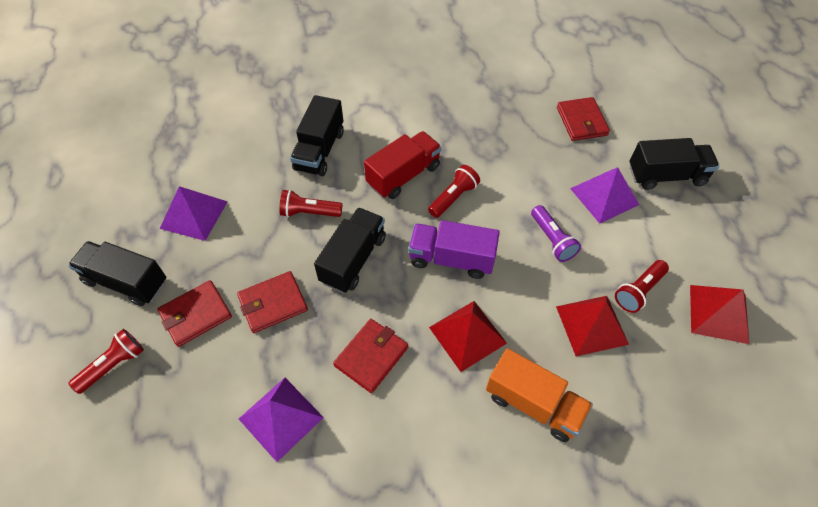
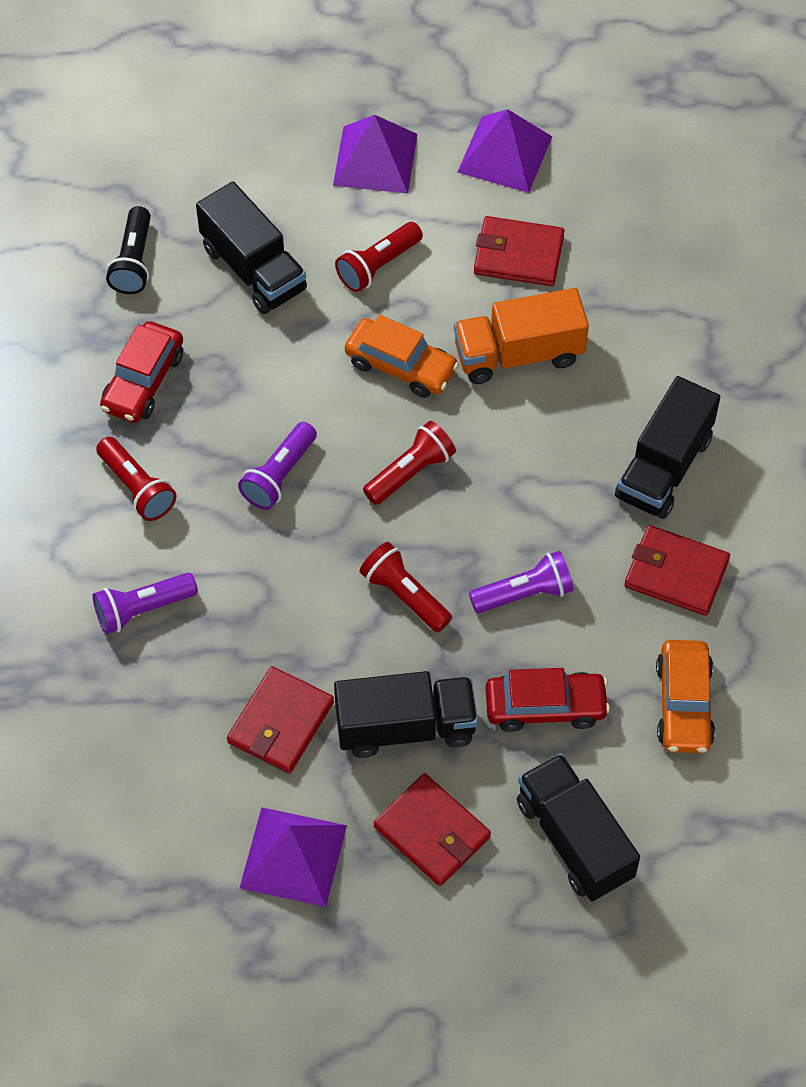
black flashlight: none = 0 -> [106,206,151,294] = 1
orange car: none = 0 -> [345,315,459,398] [656,640,715,753] = 2
purple flashlight: [531,205,581,262] = 1 -> [93,573,198,634] [238,422,317,510] [469,551,574,613] = 3
purple truck: [408,220,500,279] = 1 -> none = 0
red car: none = 0 -> [100,321,183,423] [486,668,610,732] = 2
red pyramid: [429,301,507,372] [556,296,629,356] [690,285,749,344] = 3 -> none = 0
red truck: [364,131,442,199] = 1 -> none = 0

